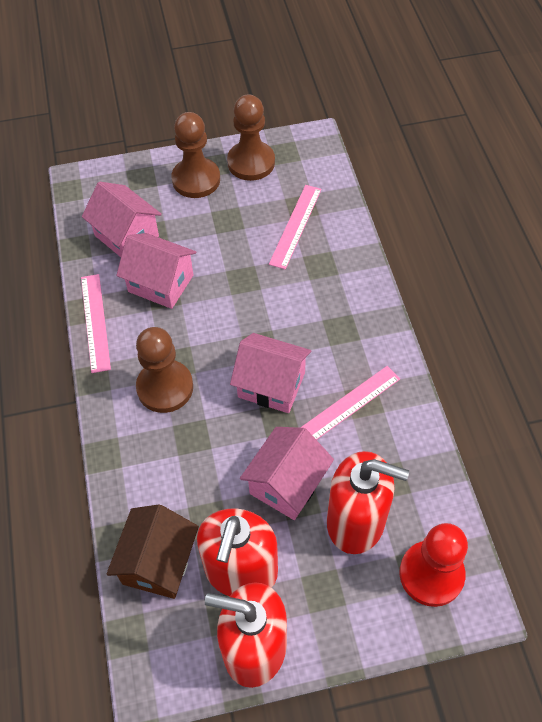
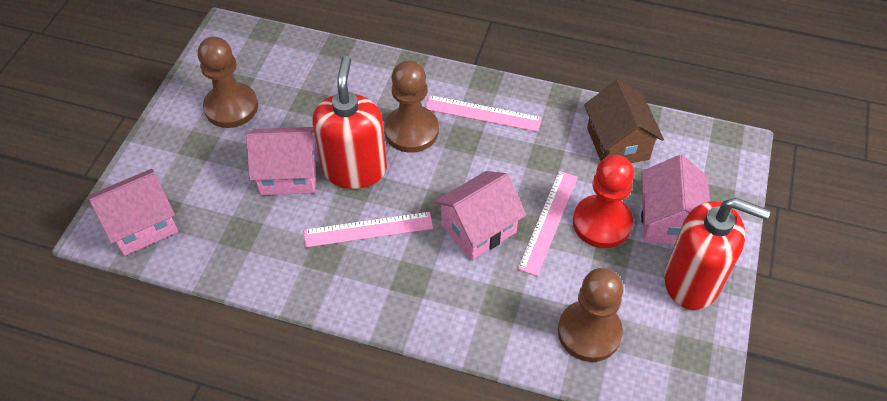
red soap dispenser: [197,508,278,596] [205,582,287,688] [327,451,409,554] = 3 -> [312,56,387,189] [664,198,770,310] = 2

